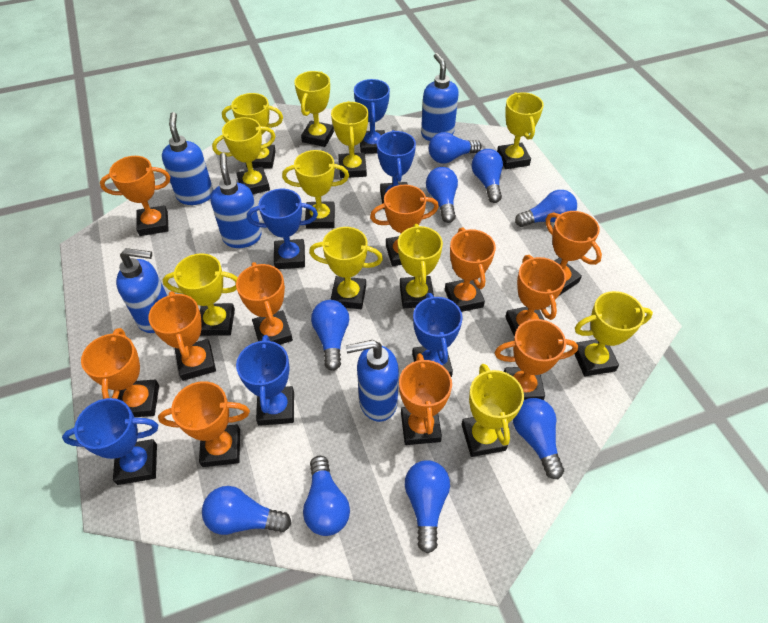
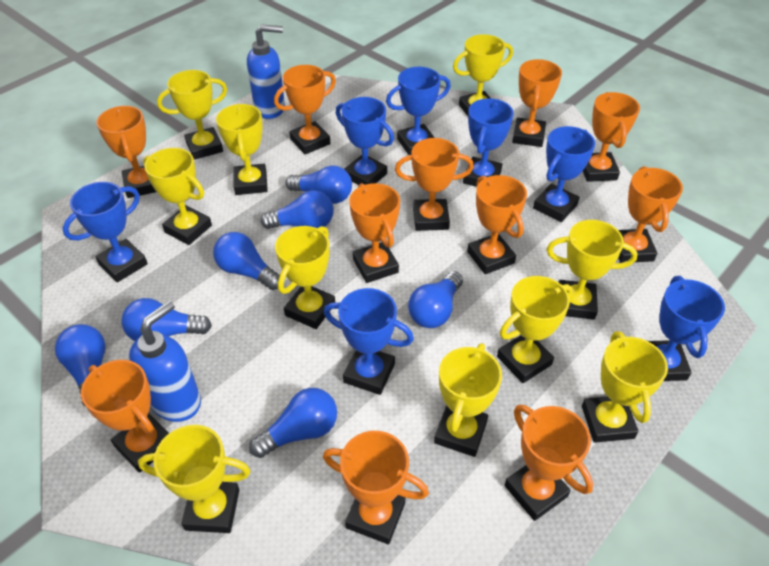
blue light bulb: [202,486,291,535] [303,456,350,536] [311,300,349,371] [405,460,450,554] [426,167,458,223] [429,132,482,163] [472,149,503,203] [513,398,564,479] [515,190,577,227] = 9 -> [55,324,106,407] [122,298,212,341] [213,232,280,290] [249,388,337,458] [260,190,334,229] [285,165,352,204] [408,271,463,328] = 7
blue soap dispenser: [116,248,167,333] [162,112,214,205] [210,153,262,248] [346,340,399,422] [421,53,459,141] = 5 -> [129,301,201,422] [247,24,285,119] = 2
blue trophy: [62,398,158,485] [236,335,294,426] [247,189,318,269] [354,79,390,154] [377,130,416,209] [412,293,463,377] = 6 -> [62,182,148,282] [324,288,414,395] [336,97,394,185] [386,67,451,155] [463,98,514,187] [533,126,595,222] [648,276,725,381] = 7
yellow trophy: [163,253,238,336] [212,117,275,194] [222,93,283,168] [282,150,349,229] [294,71,334,147] [309,227,383,309] [331,101,368,178] [398,224,443,308] [462,364,524,457] [497,92,544,169] [575,291,653,376] = 11 -> [138,425,251,533] [143,148,212,245] [157,70,227,160] [216,104,268,195] [275,226,335,329] [434,343,502,457] [453,34,513,116] [497,276,573,383] [547,220,638,320] [582,331,668,443] = 10

